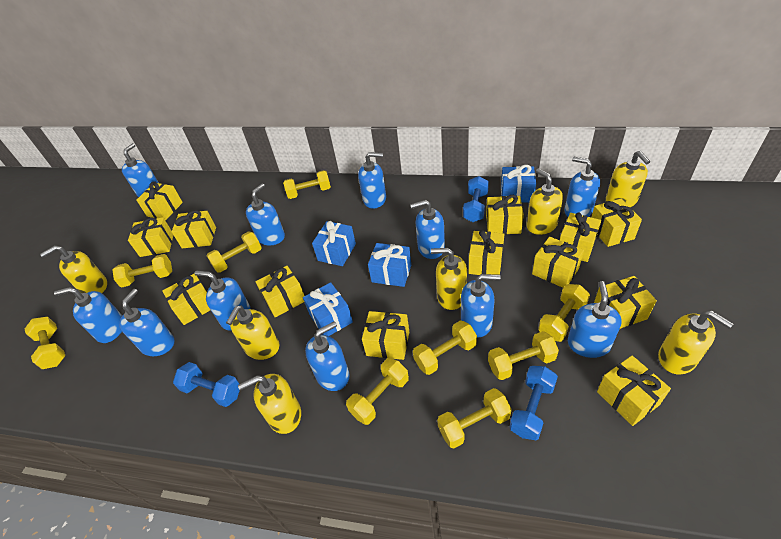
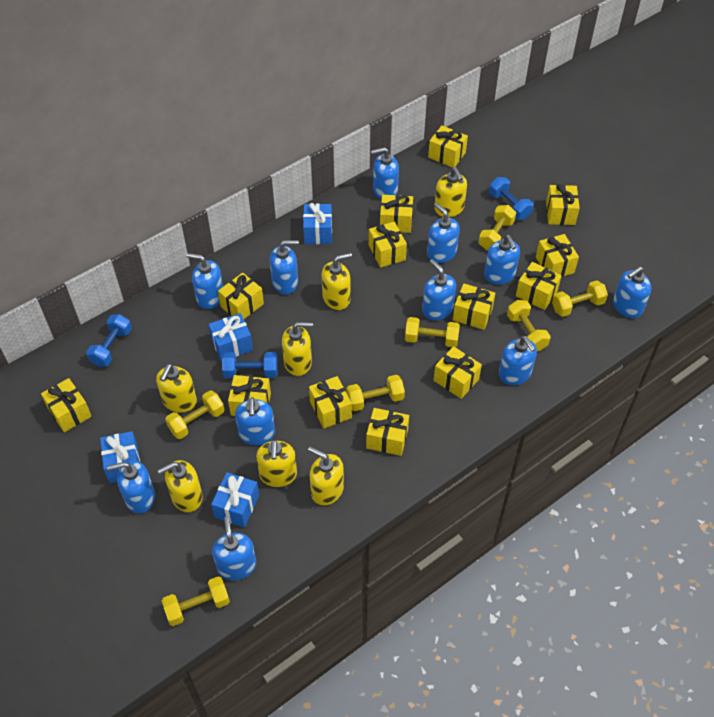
yellow dumbbell: [25,317,65,369] [112,254,172,287] [207,231,262,273] [283,170,331,199] [346,358,409,425] [413,320,477,375] [437,388,512,448] [488,331,559,380] [538,284,590,342] = 9 -> [162,576,230,626] [165,390,225,439] [347,375,405,411] [405,317,460,347] [479,205,516,250] [507,300,551,351] [552,280,608,317] = 7

